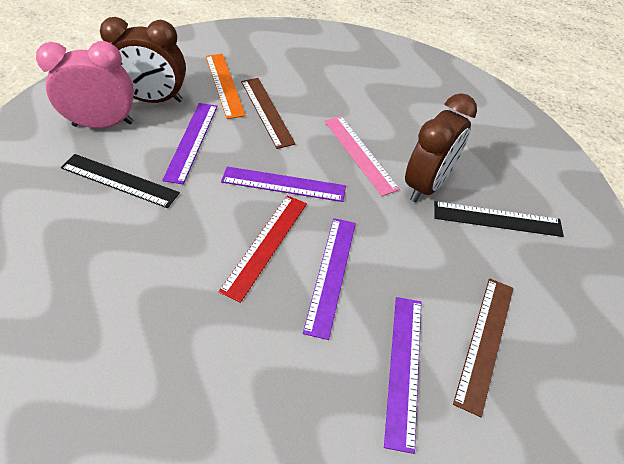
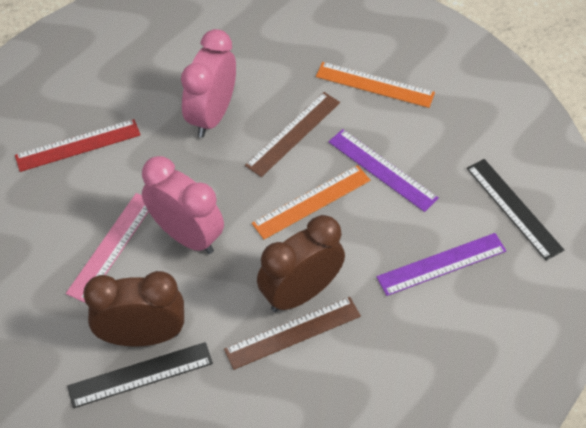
orange ruler: [206,54,246,119] = 1 -> [252,165,371,239] [316,62,435,108] = 2
pink clock: [36,41,134,128] = 1 -> [142,156,224,254] [181,29,236,138] = 2
purple ruler: [162,103,218,184] [221,166,346,202] [303,218,356,340] [384,297,422,454] = 4 -> [329,129,439,212] [377,233,506,296] = 2

